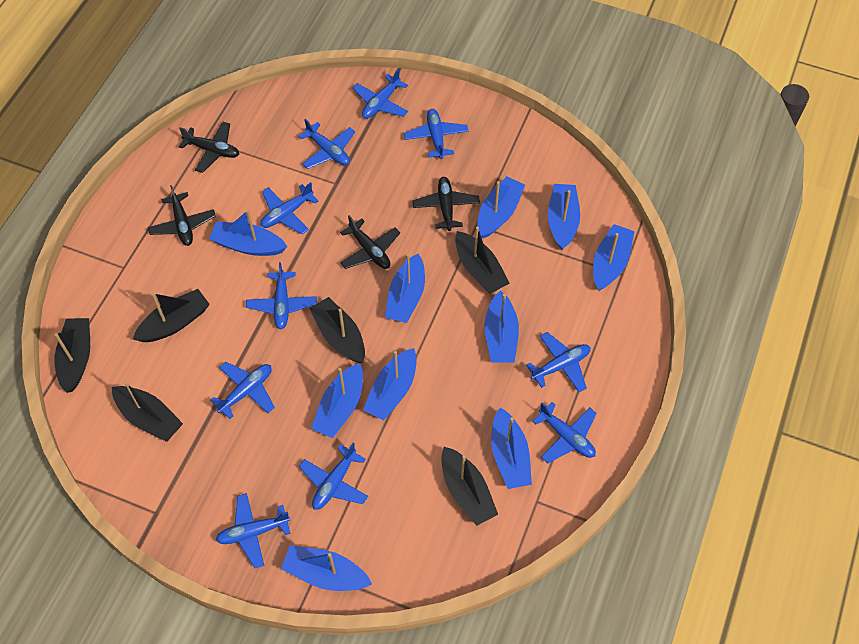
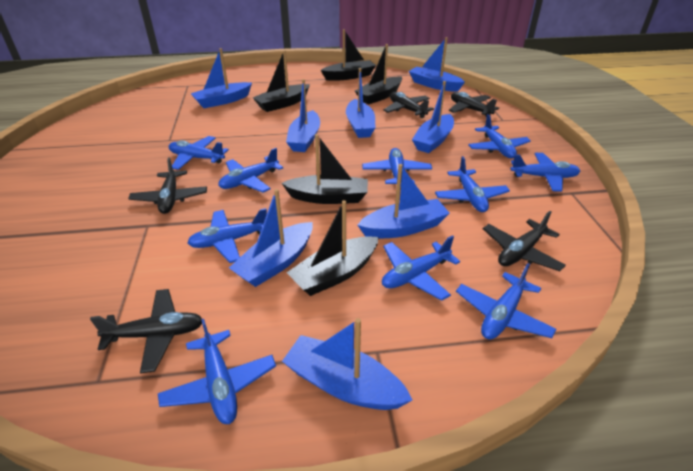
black boat: [54,318,90,393] [112,382,183,442] [133,289,210,342] [310,297,365,363] [441,447,498,526] [455,226,510,294] = 6 -> [253,50,310,112] [282,134,368,204] [287,200,379,296] [321,29,376,81] [355,44,402,104] = 5
black plane: [148,185,216,246] [179,122,239,173] [340,215,400,269] [413,177,480,231] = 4 -> [90,289,202,374] [128,157,207,214] [383,92,434,118] [449,92,499,117] [483,211,566,271] = 5
blue boat: [209,210,287,256] [281,545,372,591] [311,363,363,438] [363,348,417,420] [385,254,425,323] [477,176,525,239] [484,290,519,363] [491,407,532,489] [548,184,580,250] [593,224,635,291] = 10 -> [191,48,252,108] [229,189,313,287] [282,318,412,410] [286,79,320,152] [346,68,375,138] [358,164,450,239] [409,37,465,92] [412,81,454,153] = 8

